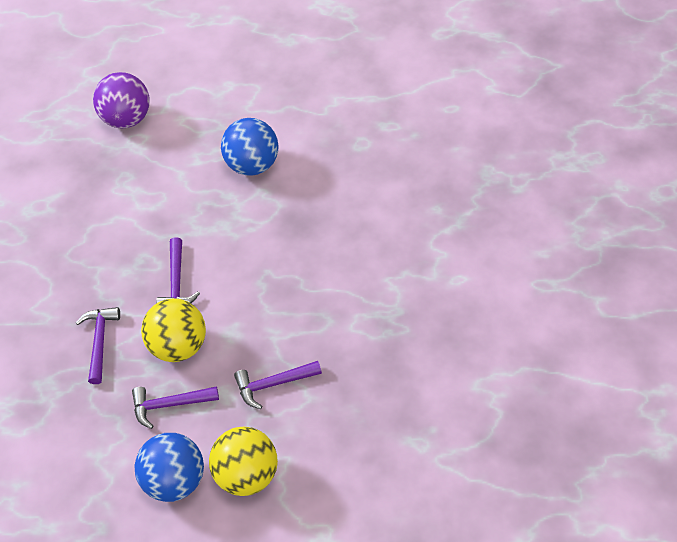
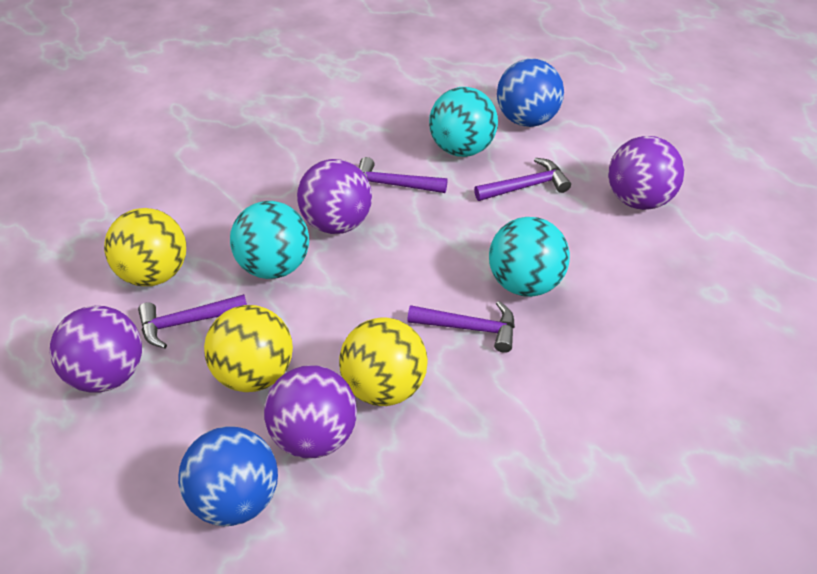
purple ball: [93,72,150,128] = 1 -> [50,306,142,393] [264,365,357,459] [297,159,372,234] [608,136,684,210] = 4
turquoise ball: none = 0 -> [230,201,309,279] [429,87,498,157] [489,217,570,297] = 3
yellow ball: [141,298,206,362] [209,426,278,496] = 2 -> [104,208,186,286] [204,305,293,392] [339,318,428,406] = 3

